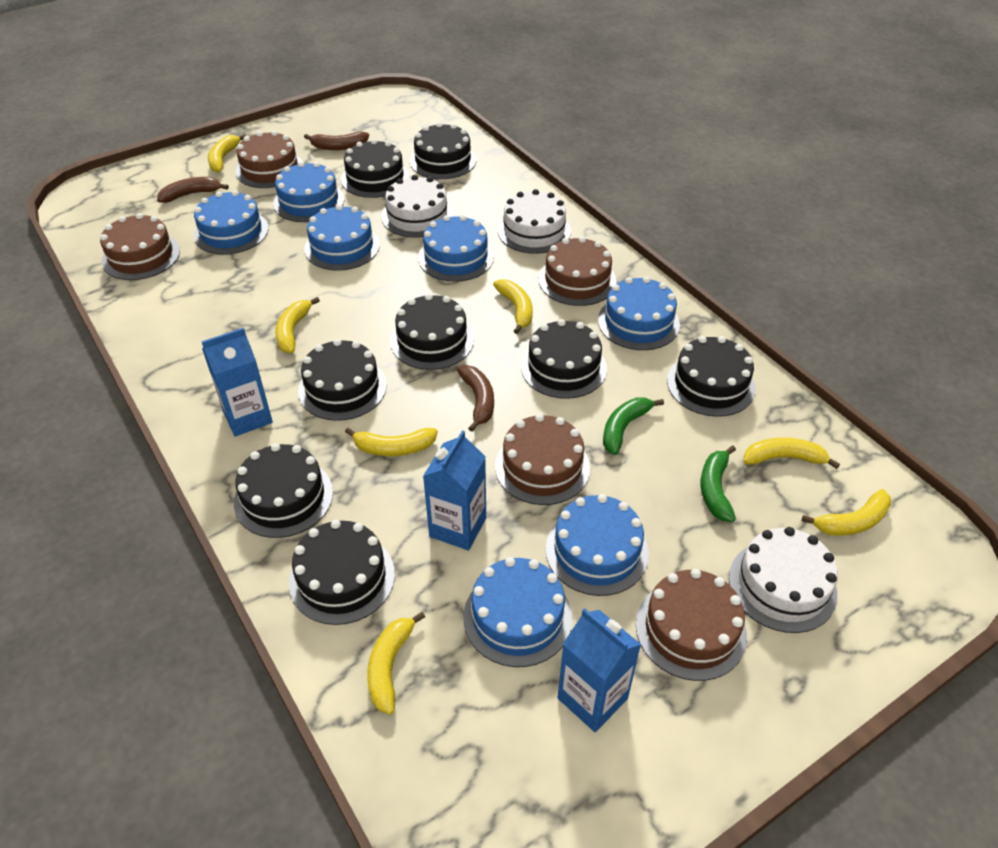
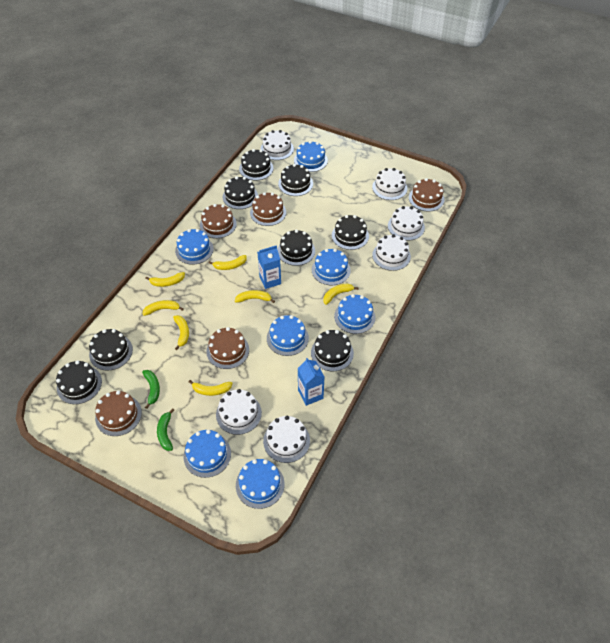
blue carton: [201,328,273,437] [423,430,486,551] [558,608,641,732] = 3 -> [257,245,281,289] [298,358,325,406] = 2
brown banana: [157,177,229,203] [304,131,369,150] [457,365,494,432] = 3 -> none = 0
white cake: [381,175,453,238] [498,189,571,254] [729,527,838,633] = 3 -> [216,389,262,435] [261,130,294,160] [263,416,310,463] [372,168,408,200] [372,234,411,271] [388,206,425,241] = 6

